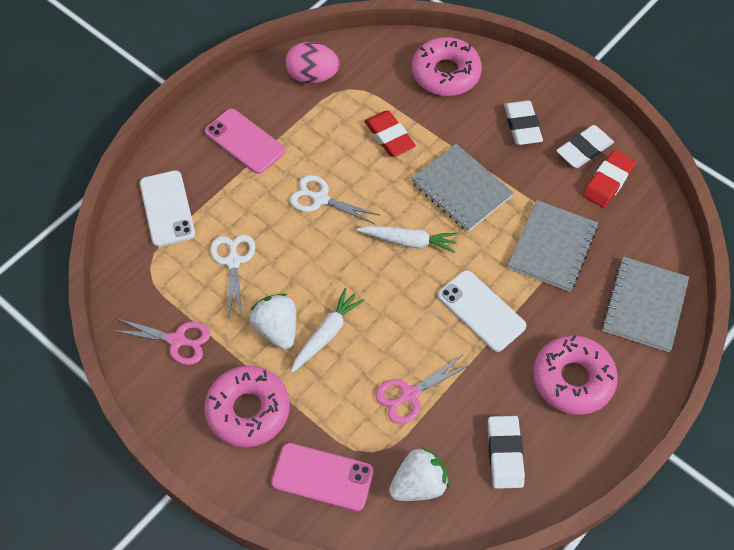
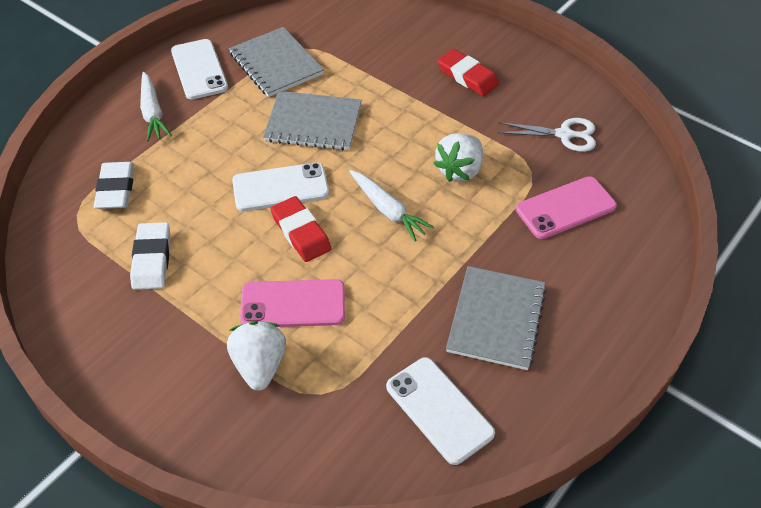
pink donut: [204,366,290,447] [412,37,482,96] [533,335,618,415] = 3 -> none = 0
pink egg: [285,42,340,84] = 1 -> none = 0
pink scissors: [111,318,210,365] [376,355,471,424] = 2 -> none = 0
white eraser: [488,416,525,489] [504,100,543,145] [556,125,614,168] = 3 -> [94,162,135,209] [130,222,170,290] = 2
white phone: [140,170,195,247] [438,270,526,352] = 2 -> [171,39,228,99] [232,162,329,211] [386,357,495,465] = 3
white scissors: [210,234,256,319] [290,175,381,225] = 2 -> [498,118,596,152] = 1

